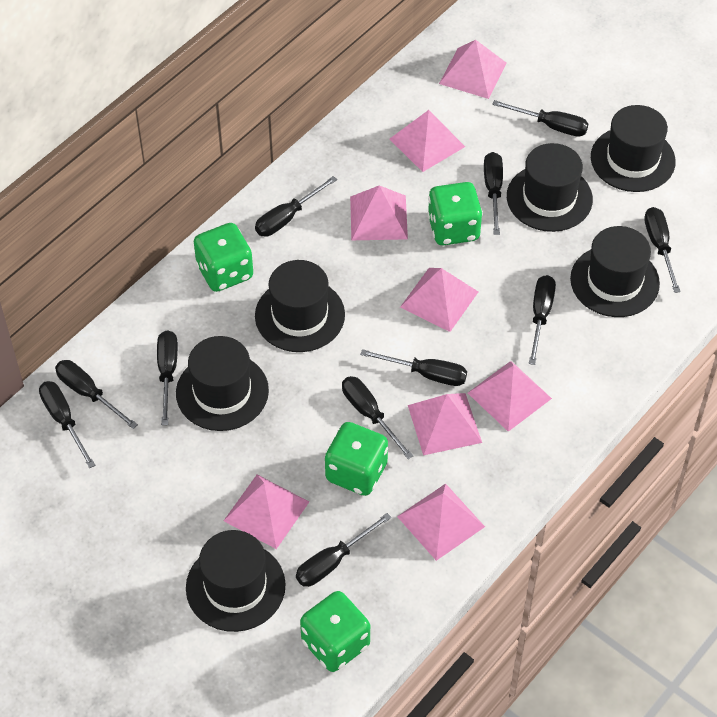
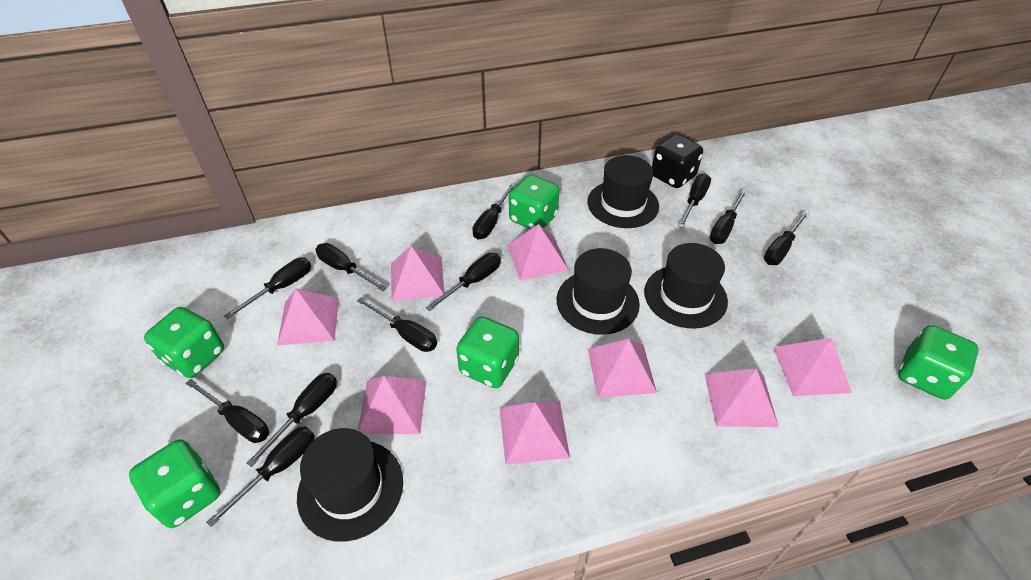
black dice: none = 0 -> [652,134,703,188] = 1
black hat: [176,336,269,431] [186,530,286,632] [255,260,345,352] [507,143,593,232] [570,226,660,317] [591,105,676,192] = 6 -> [297,428,403,542] [557,248,640,335] [587,155,659,228] [644,243,728,329] = 4
green dice: [194,223,253,292] [300,591,370,672] [325,422,388,496] [427,182,483,245] = 4 -> [129,439,220,528] [144,307,224,378] [456,316,519,388] [509,174,559,229] [899,325,979,399] = 5

